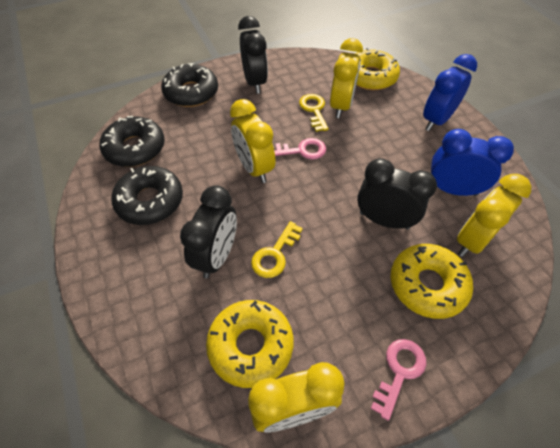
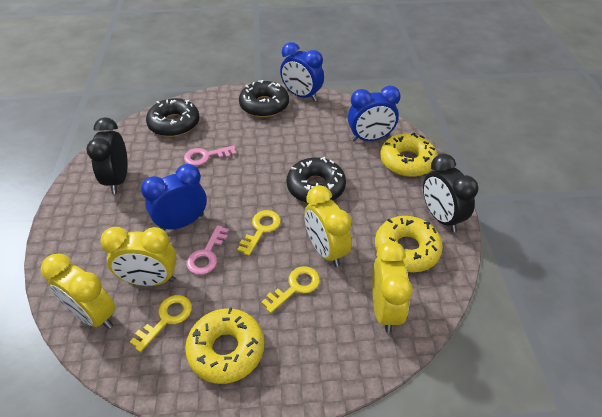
black clock: [180,185,237,278] [238,16,268,94] [357,158,437,230] = 3 -> [86,117,128,194] [423,154,478,232] = 2
blue clock: [423,54,477,131] [431,129,514,196] = 2 -> [141,164,207,231] [280,42,324,102] [348,86,401,142] = 3
yellow key: [251,221,303,278] [299,94,328,132] = 2 -> [130,295,192,352] [237,210,281,256] [261,266,320,313] = 3

